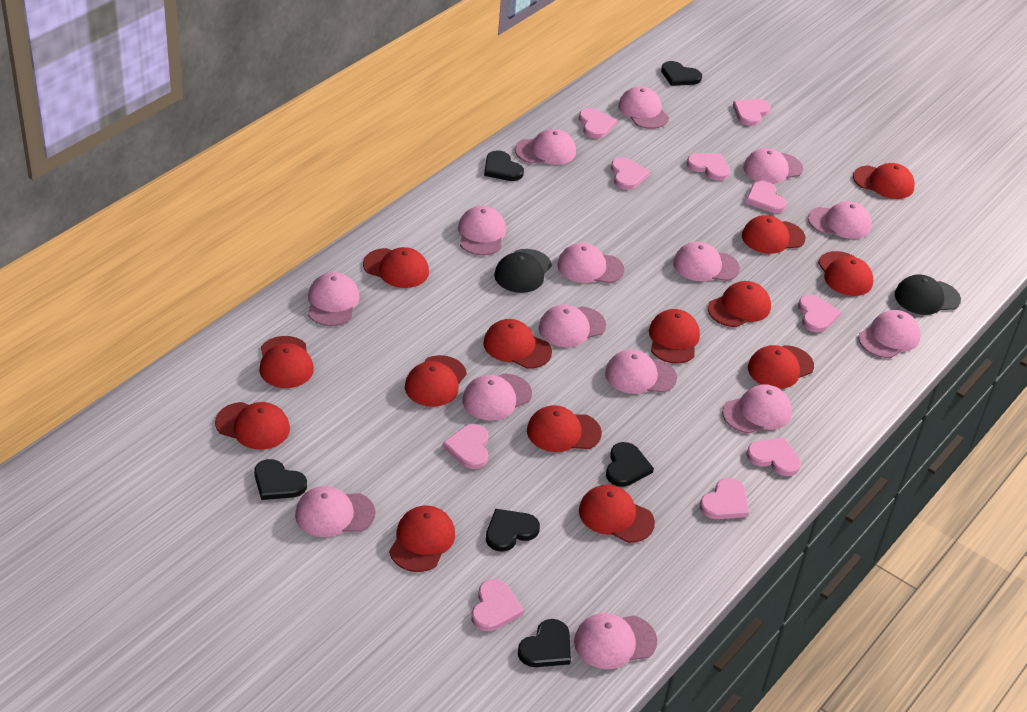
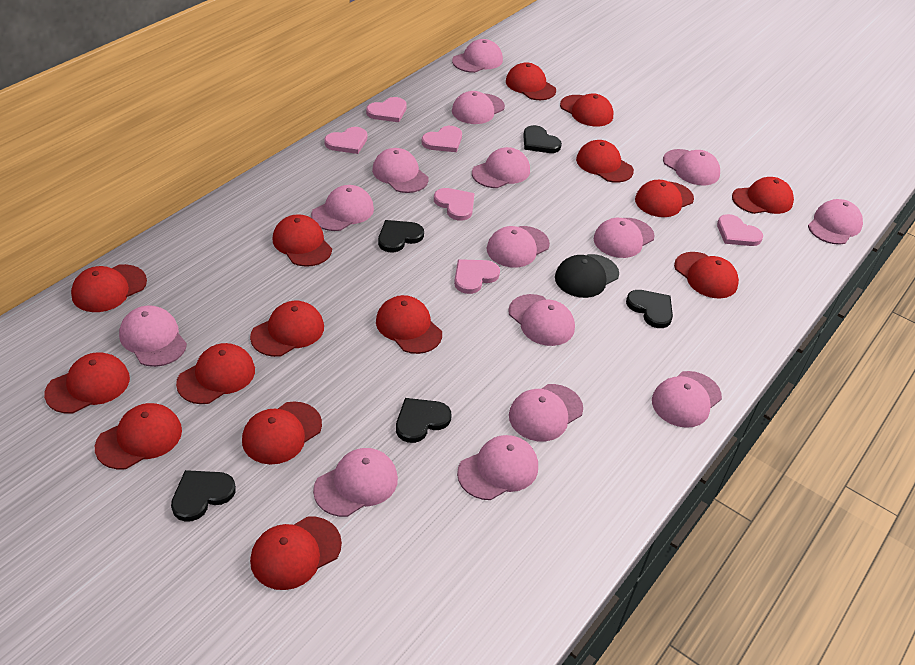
black cap: [494,249,552,293] [895,274,961,315] = 2 -> [555,254,619,298] = 1
black heart: [254,459,307,500] [484,150,524,181] [486,509,540,552] [518,619,571,667] [606,442,654,487] [661,61,702,86] = 6 -> [171,470,236,522] [378,220,424,252] [396,398,452,443] [523,125,562,153] [626,290,673,328] = 5
pink heart: [443,424,489,469] [471,579,524,631] [579,108,617,139] [611,157,650,190] [687,153,730,181] [700,478,749,519] [733,99,771,126] [746,181,787,213] [746,437,801,476] [798,295,841,333] = 10 -> [324,127,367,154] [366,97,407,122] [422,126,462,152] [434,188,475,221] [454,259,500,294] [717,214,763,246] = 6
red cap: [215,402,290,450] [259,336,314,388] [363,247,429,288] [389,506,455,572] [405,355,467,407] [483,319,552,369] [527,405,602,452] [579,485,655,543] [649,309,700,364] [708,281,771,327] [742,215,805,254] [748,345,814,389] [818,251,873,296] [853,163,915,199] = 14 -> [44,352,130,414] [71,264,147,312] [95,403,182,469] [176,343,255,404] [242,401,322,465] [250,301,324,357] [250,516,342,590] [273,214,332,267] [376,295,442,354] [506,62,556,100] [560,94,614,126] [576,140,634,183] [635,180,694,217] [674,252,739,299] [732,177,794,214] = 15

